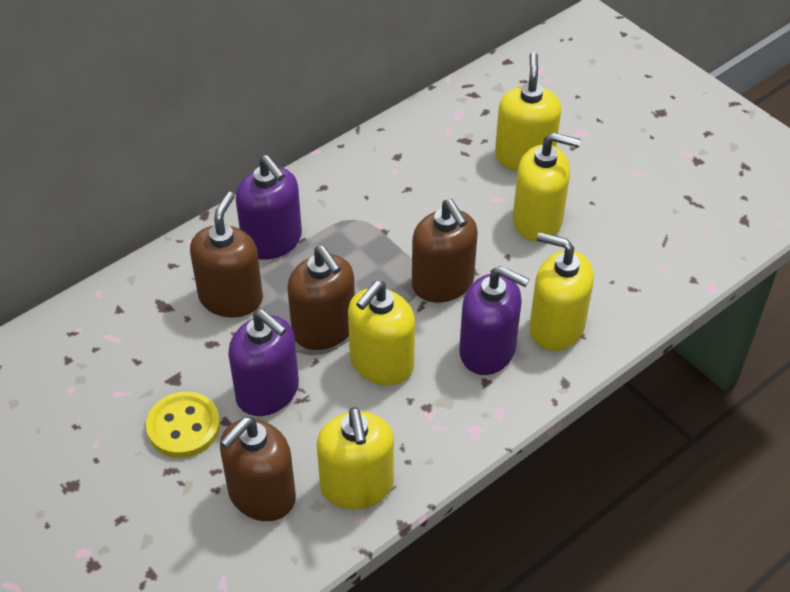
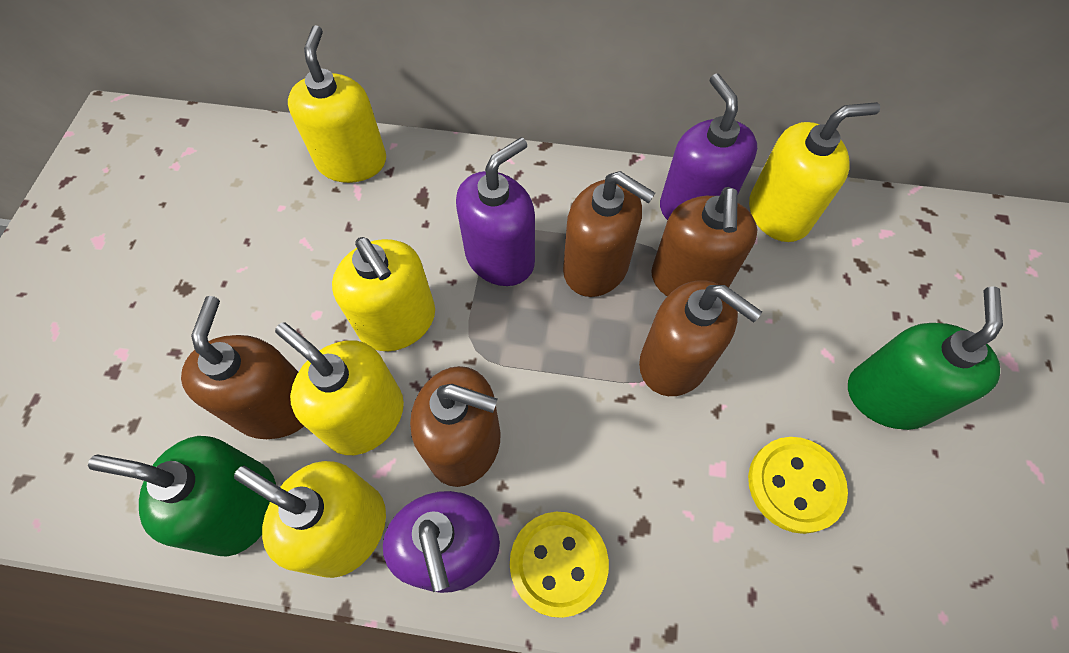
brown soap dispenser: [190,192,263,317] [220,417,296,521] [287,246,355,350] [412,199,478,302] = 4 -> [181,296,304,439] [410,366,501,487] [563,171,655,297] [639,280,762,396] [651,187,758,296] = 5
green soap dispenser: none = 0 -> [88,436,276,556] [848,286,1003,430] = 2
yellow button: [146,391,220,458] = 1 -> [510,512,609,618] [748,437,848,534] = 2

